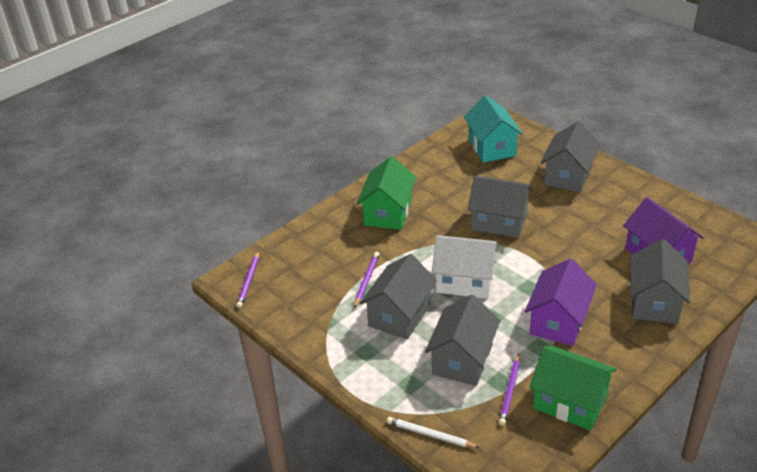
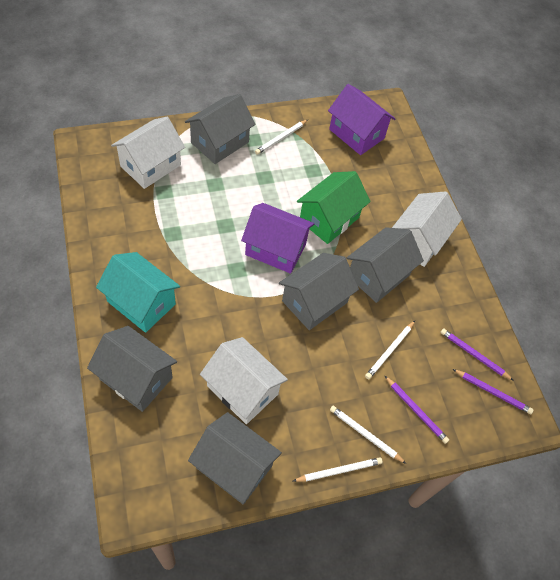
green house: [357,156,416,230] [529,346,617,431] = 2 -> [297,171,370,244] = 1
white house: [432,235,498,299] = 1 -> [111,117,185,189] [200,337,288,424] [392,191,462,267] = 3
white pencil: [387,417,480,448] = 1 -> [255,120,308,155] [293,457,383,482] [330,406,406,464] [365,321,415,380] = 4

